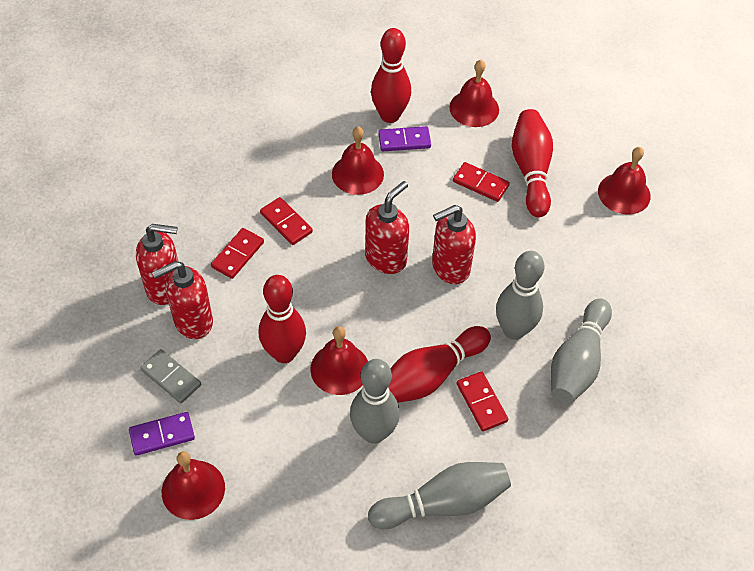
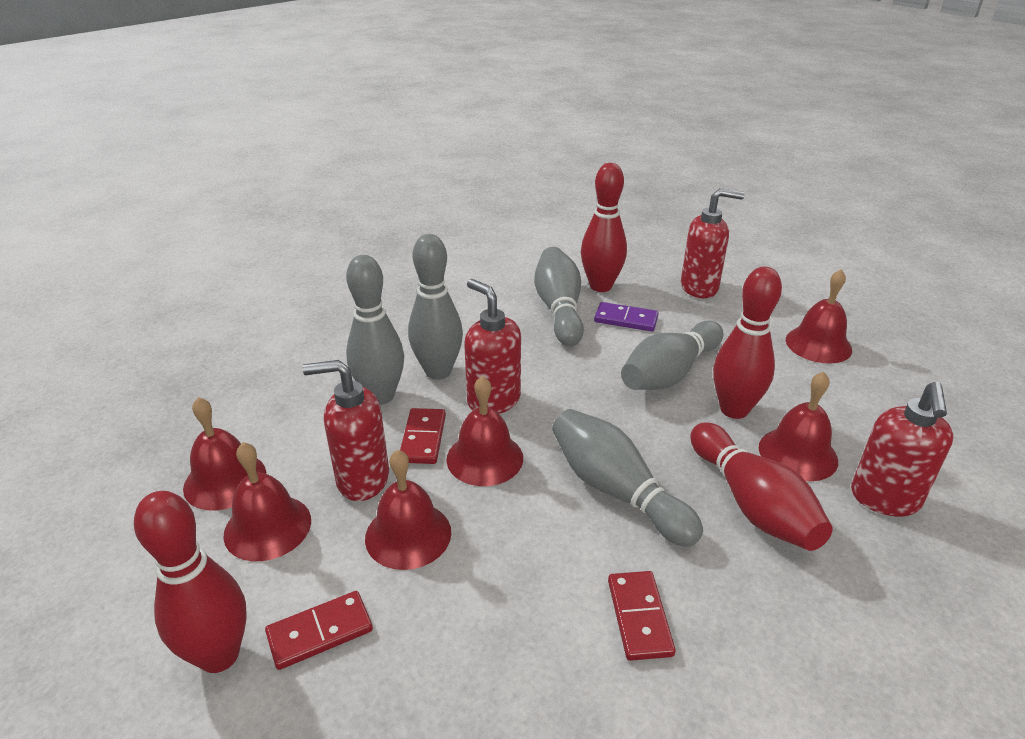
grey bowling pin: [350,359,400,444] [368,462,511,529] [496,251,545,340] [551,298,612,404] = 4 -> [346,255,404,405] [408,234,463,380] [534,247,584,346] [552,409,703,547] [621,321,724,390] = 5
grey domino: [140,349,201,403] = 1 -> none = 0
purple domino: [129,412,195,456] [378,126,431,151] = 2 -> [594,302,659,332] = 1
red bell: [162,451,225,520] [310,326,368,395] [332,127,384,195] [449,60,499,127] [598,147,651,215] = 5 -> [183,397,266,510] [223,442,311,561] [365,450,451,570] [446,376,523,486] [759,372,838,481] [786,269,852,364] = 6
red domino: [211,228,264,279] [260,197,313,245] [453,162,510,202] [457,371,508,432] = 4 -> [265,591,373,670] [400,408,446,464] [608,571,676,661] = 3

